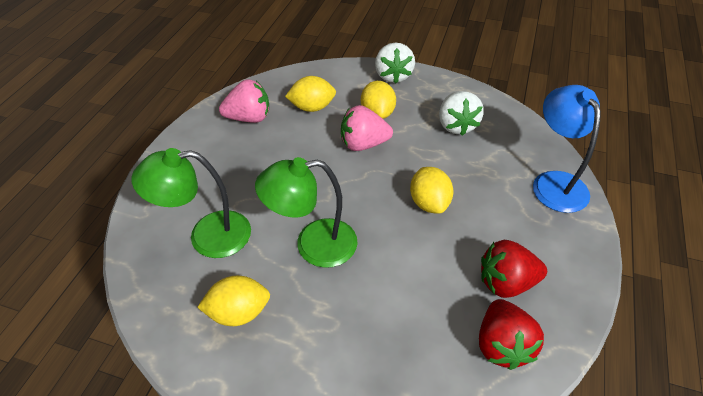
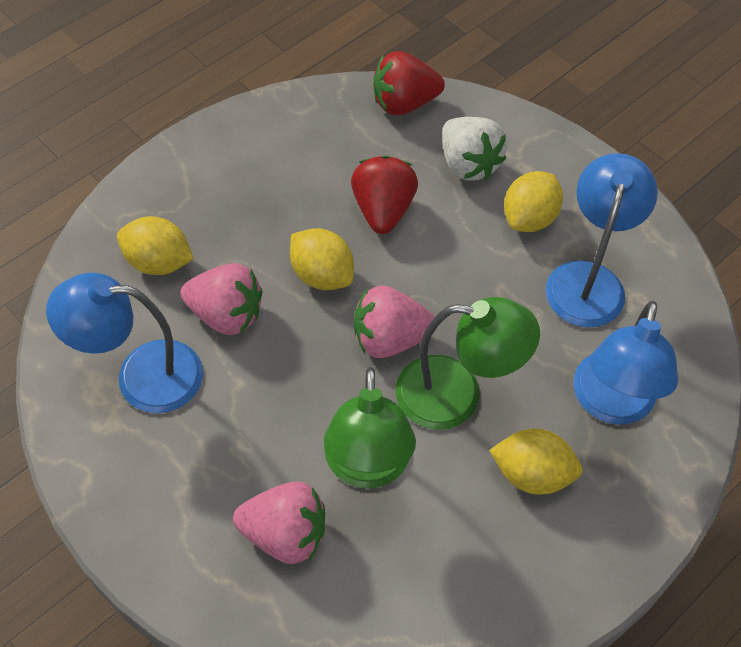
blue lamp: [533,85,601,213] = 1 -> [46,273,203,413] [545,153,658,328] [573,301,678,425] = 3
pink strawberry: [219,79,269,123] [341,105,393,151] = 2 -> [180,263,262,335] [233,482,325,564] [354,285,436,358] = 3
white strawberry: [375,43,415,84] [439,91,484,136] = 2 -> [442,117,507,181] = 1

